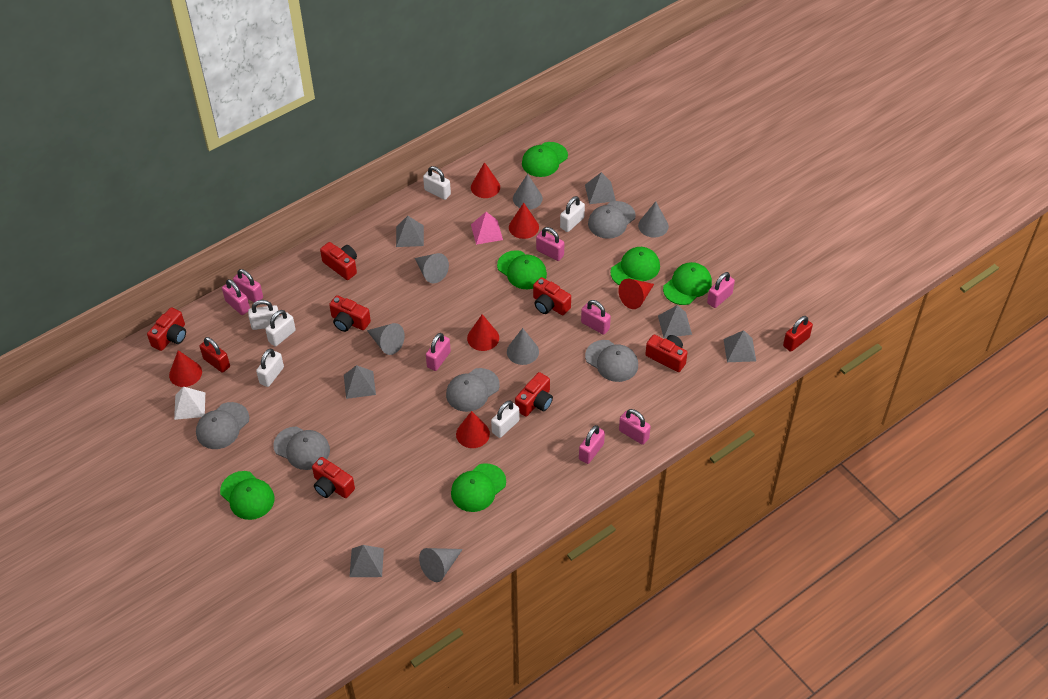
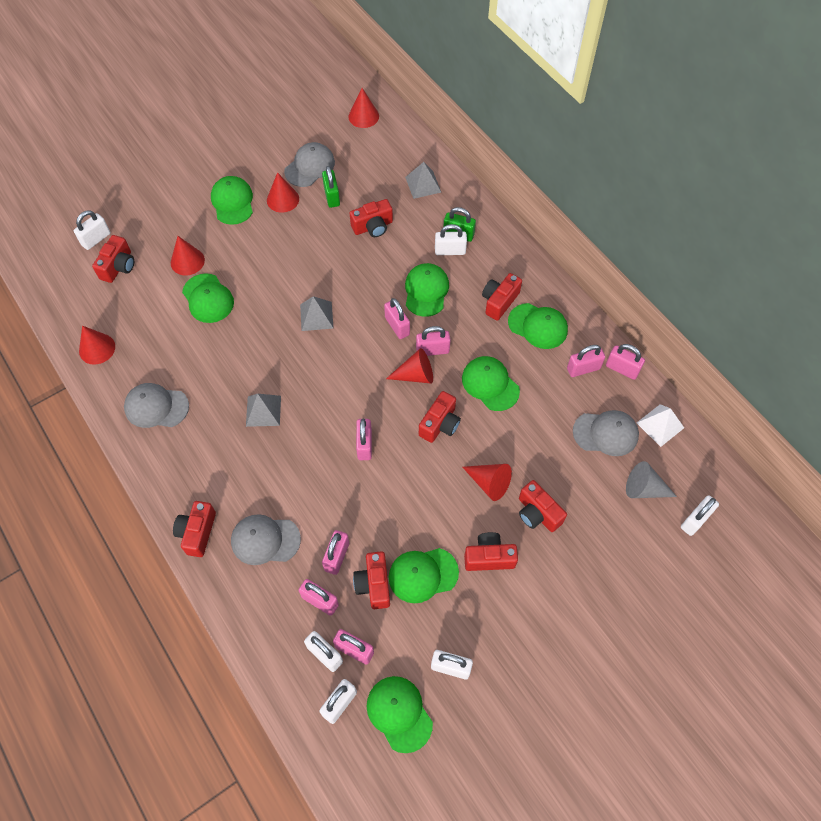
green cap: [220,471,274,520] [451,463,506,512] [497,250,547,289] [522,142,568,177] [610,247,660,285] [663,262,712,305] = 6 -> [182,273,234,323] [211,176,253,225] [366,676,433,753] [389,548,459,603] [405,263,449,317] [462,356,520,411] [508,303,568,349] = 7
green padlock: none = 0 -> [322,166,340,208] [444,207,476,242] = 2
grey cap: [196,402,249,449] [273,426,330,470] [446,368,500,412] [585,340,638,382] [588,201,636,239] = 5 -> [124,383,189,428] [231,514,301,565] [284,142,335,187] [573,410,639,456] = 4
grey cone: [367,323,405,355] [415,253,449,283] [419,548,463,582] [507,328,539,365] [513,174,543,210] [638,201,669,238] = 6 -> [626,461,677,498] = 1
grey pyramid: [344,365,376,399] [349,545,384,577] [396,216,424,247] [585,172,616,204] [658,305,692,338] [724,330,756,362] = 6 -> [246,394,281,427] [300,296,333,331] [405,162,441,199] = 3
pink pyramid: [471,212,503,245] = 1 -> none = 0
red camera: [147,307,186,351] [312,457,355,498] [320,242,357,280] [329,295,371,332] [515,372,553,417] [533,277,571,315] [645,335,688,372] = 7 -> [92,235,134,283] [173,501,216,557] [350,199,393,237] [353,551,390,609] [419,391,461,443] [464,532,518,571] [482,273,522,321] [519,480,567,532] = 8
red padlock: [200,337,230,373] [783,316,813,352] = 2 -> none = 0

